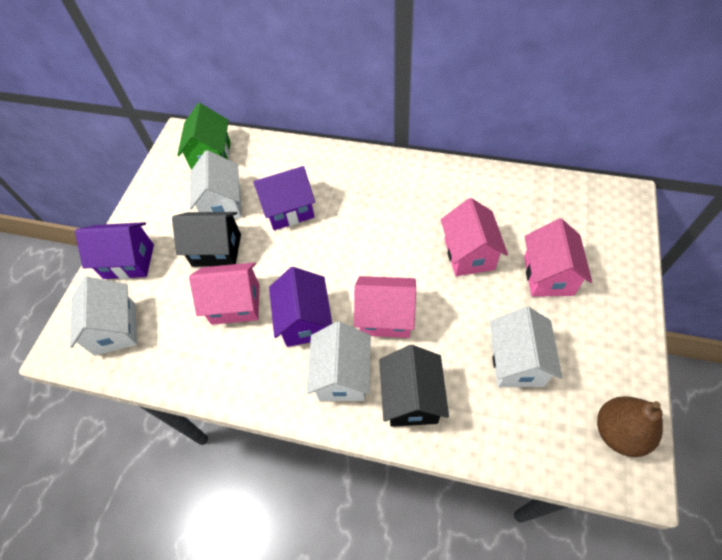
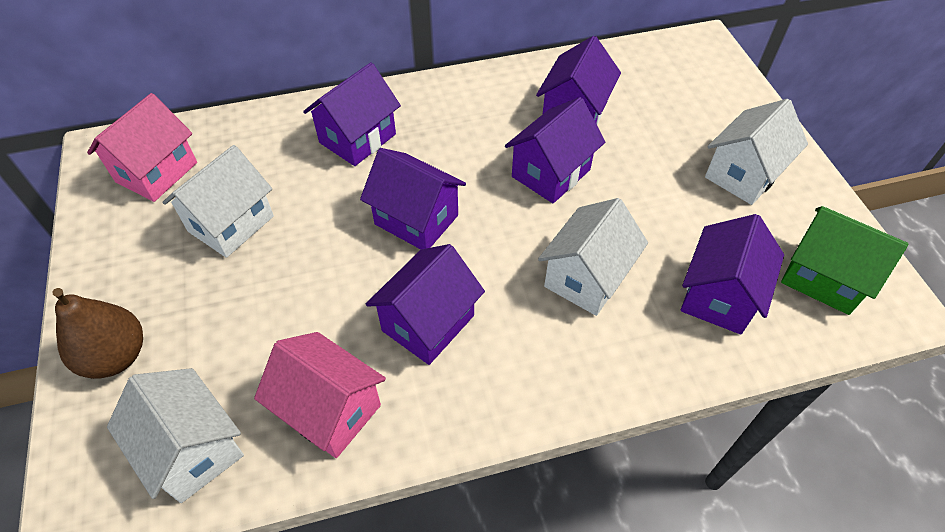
black house: [172,212,241,267] [379,345,449,427] = 2 -> none = 0
pink house: [189,262,259,325] [354,276,416,338] [441,198,508,276] [524,219,592,297] = 4 -> [87,93,197,202] [254,332,386,458] = 2
purple house: [75,222,154,279] [253,166,315,230] [269,267,332,347] = 3 -> [303,63,401,166] [360,148,466,249] [366,244,485,365] [505,97,605,203] [536,36,621,125] [681,214,784,334] = 6

